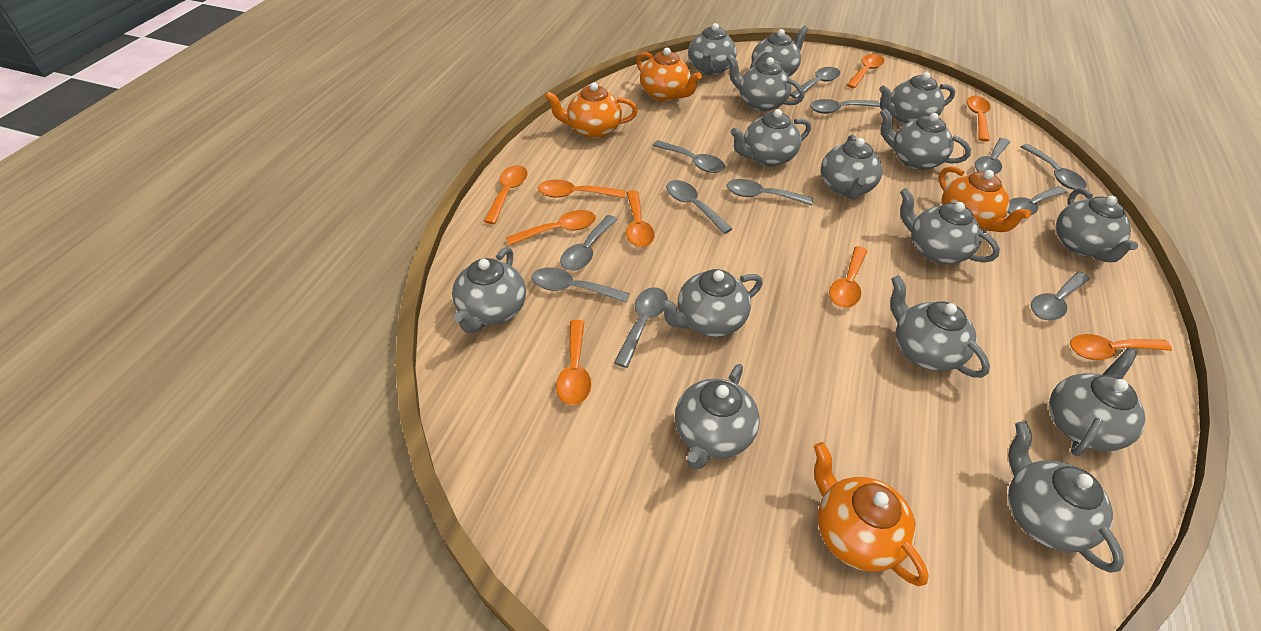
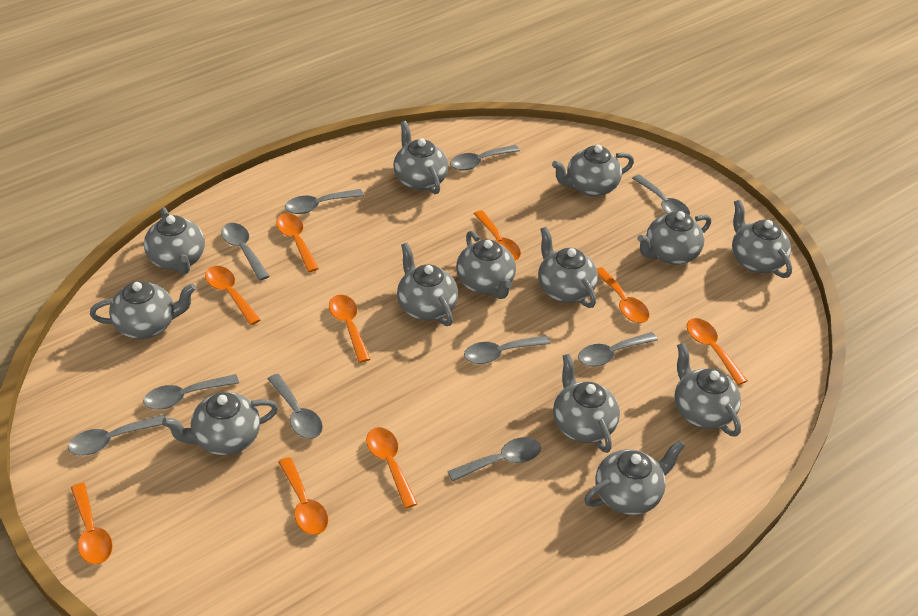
grey spoon: [532,267,630,303] [560,215,618,271] [614,287,668,368] [652,140,725,173] [666,180,732,234] [727,179,813,206] [790,67,840,99] [810,99,880,114] [975,138,1010,175] [1008,186,1067,215] [1021,144,1087,190] [1031,272,1090,320] = 12 -> [68,414,166,456] [143,374,239,410] [221,223,270,281] [268,374,323,439] [285,189,364,214] [447,437,541,481] [450,145,520,171] [464,335,550,364] [578,332,658,367] [632,174,690,215] = 10
grey teapot: [452,247,526,333] [659,269,763,337] [675,364,759,469] [688,23,737,75] [727,54,804,112] [731,109,811,167] [750,26,808,77] [821,134,882,200] [879,72,955,125] [880,108,971,170] [890,275,990,378] [900,188,1000,264] [1008,421,1124,573] [1049,348,1146,456] [1056,188,1138,262] = 15 -> [90,281,196,339] [144,207,205,274] [162,392,278,455] [393,121,448,194] [397,243,458,326] [456,231,516,299] [538,227,598,308] [552,145,634,197] [553,354,620,453] [585,440,685,515] [637,211,711,265] [675,343,741,437] [732,200,792,278] = 13
orange teapot: [545,82,638,139] [637,48,702,102] [814,442,929,586] [939,166,1031,232] = 4 -> none = 0

